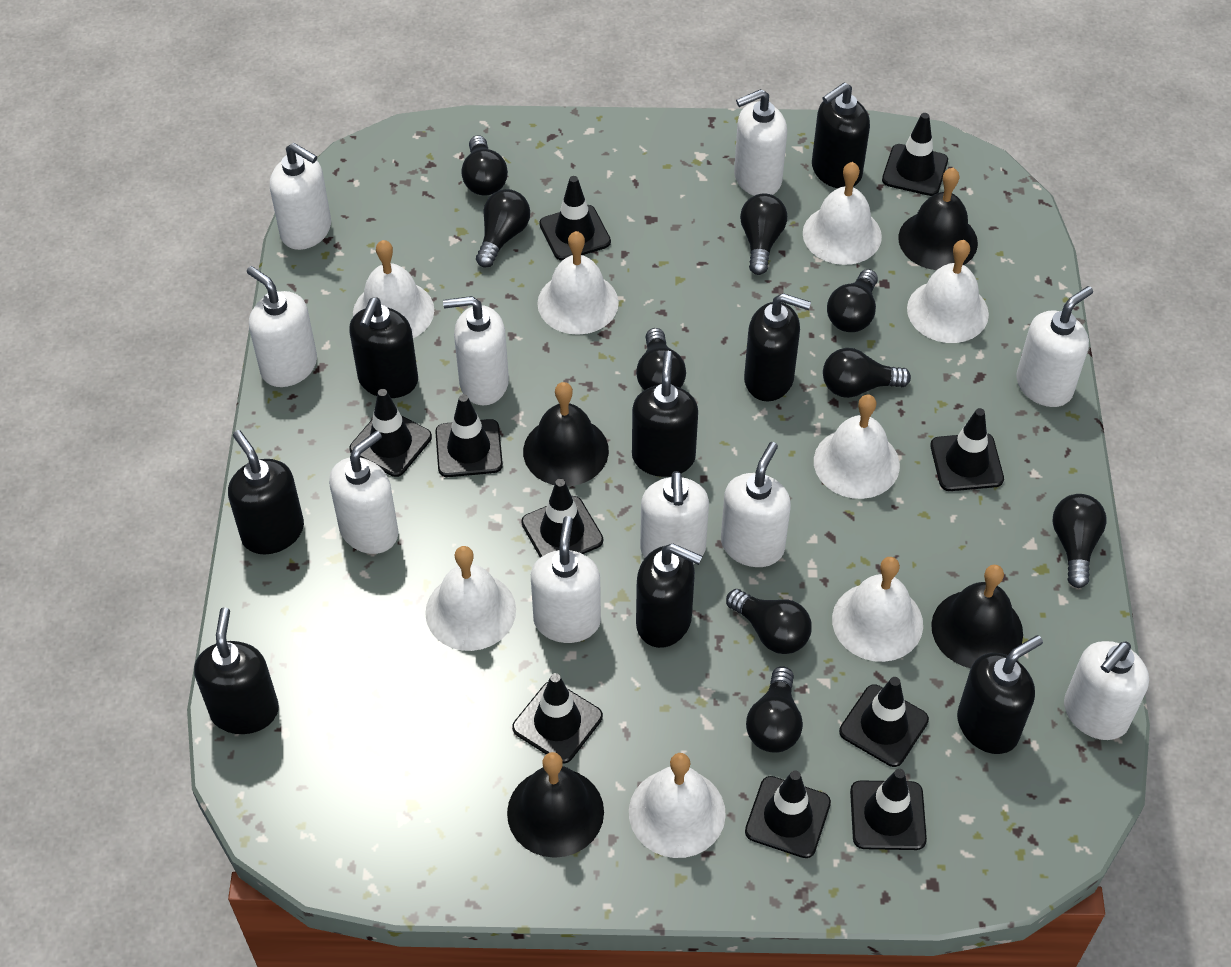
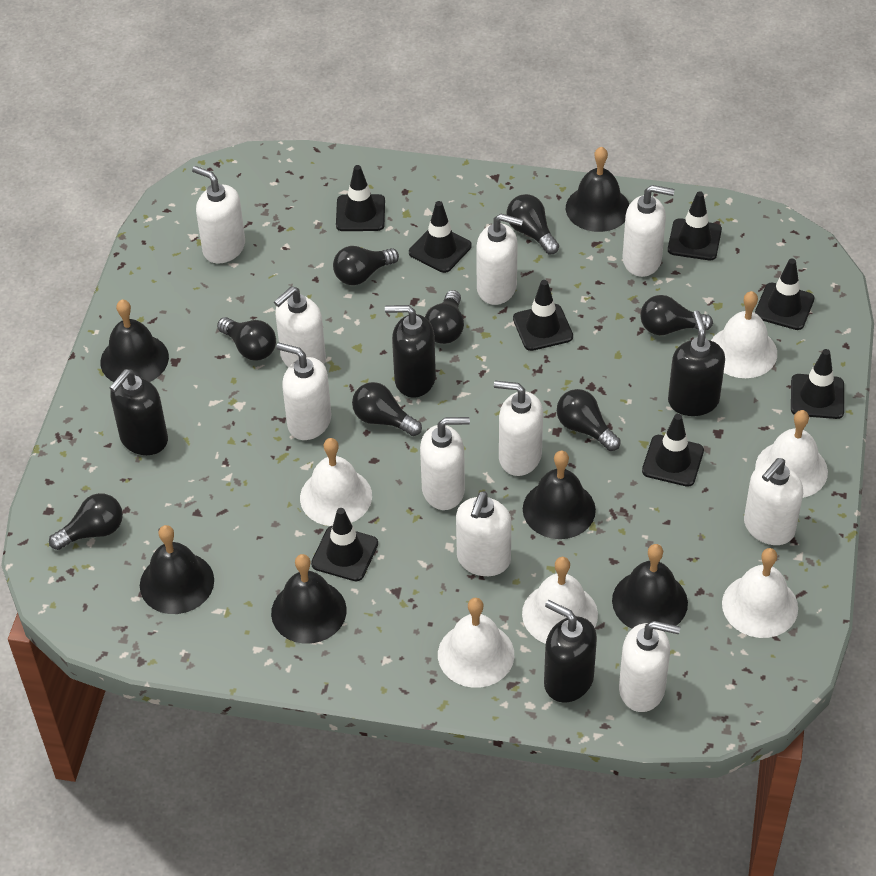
black bell: [507,752,604,858] [523,382,609,486] [898,168,978,270] [931,565,1023,668] = 4 -> [100,300,169,382] [140,525,214,614] [271,554,347,644] [523,451,596,539] [566,146,629,232] [612,544,688,632] = 6
black light bulb: [461,135,508,196] [476,189,530,268] [636,328,686,390] [726,589,812,654] [740,193,787,275] [746,666,803,753] [823,348,911,398] [827,269,878,332] [1052,494,1107,588] = 9 -> [49,493,123,550] [217,317,276,360] [333,246,399,285] [352,382,422,436] [425,290,464,344] [507,194,559,254] [557,389,621,451] [640,295,713,335] = 8
black soap dispenser: [194,607,279,734] [228,430,304,554] [349,298,418,398] [632,351,698,477] [636,544,702,648] [744,293,811,401] [812,83,870,188] [957,635,1043,754] = 8 -> [110,369,168,455] [385,305,436,398] [544,600,597,703] [668,310,725,416] = 4
black traffic cone: [349,389,432,477] [435,394,503,477] [512,673,603,763] [521,479,603,558] [539,176,611,261] [745,770,831,858] [839,677,929,767] [850,769,927,850] [882,113,948,196] [930,408,1004,491] = 10 -> [311,508,378,581] [336,165,385,231] [409,201,472,273] [513,280,573,351] [642,414,704,487] [668,191,722,260] [755,259,815,330] [791,349,844,419] = 8
white bell: [353,240,434,338] [425,546,516,651] [537,231,619,335] [629,753,726,858] [803,162,882,265] [814,394,900,499] [832,557,923,662] [907,240,989,343] = 8 -> [300,438,372,526] [438,598,514,688] [522,557,598,644] [711,291,777,378] [722,548,798,638] [755,410,828,498] = 6

